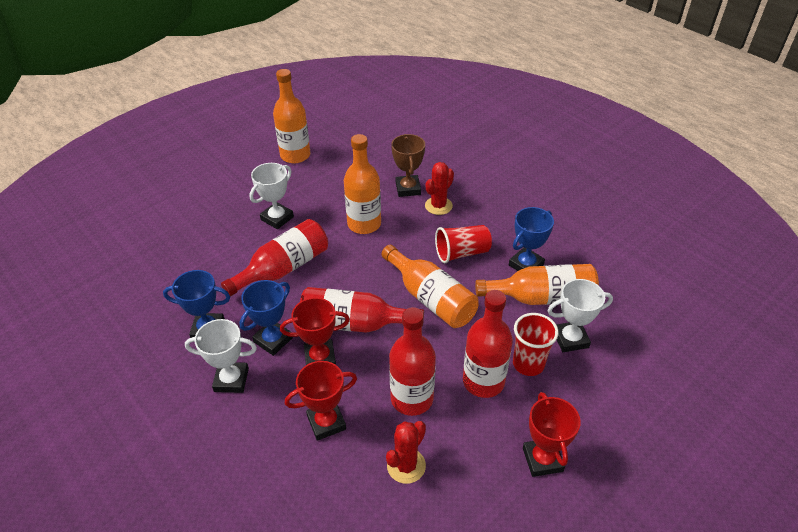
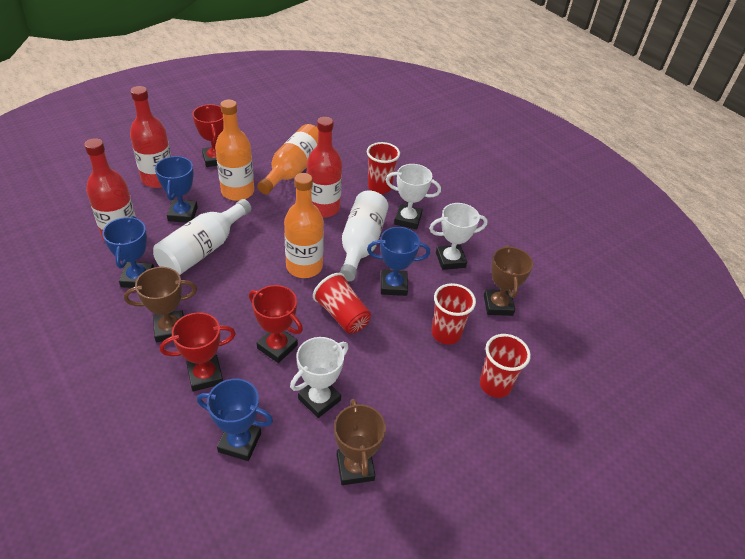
blue trophy: [163,270,230,338] [239,280,293,356] [509,207,554,271] = 3 -> [102,216,154,288] [155,156,198,223] [197,379,273,461] [367,227,430,296] = 4
brown trophy: [391,134,425,197] = 1 -> [124,267,197,342] [334,399,386,485] [484,245,533,316] = 3
orange bottle: [273,69,311,163] [344,134,381,234] [381,245,479,328] [475,264,599,305] = 4 -> [215,100,254,201] [257,124,318,194] [284,173,324,278] = 3
red bottle: [221,219,328,296] [300,287,424,333] [389,307,436,416] [463,290,513,398] = 4 -> [84,138,136,241] [130,86,171,188] [307,117,342,218] = 3
red cactus: [386,421,426,484] [425,162,454,215] = 2 -> none = 0
red cup: [435,225,492,264] [513,313,559,376] = 2 -> [313,273,371,333] [367,142,400,194] [431,283,476,345] [480,334,531,398] = 4
white bottle: none = 0 -> [153,199,252,275] [340,191,388,281] = 2

